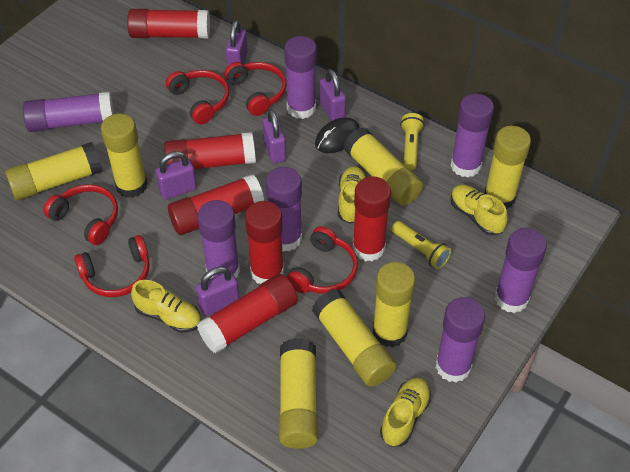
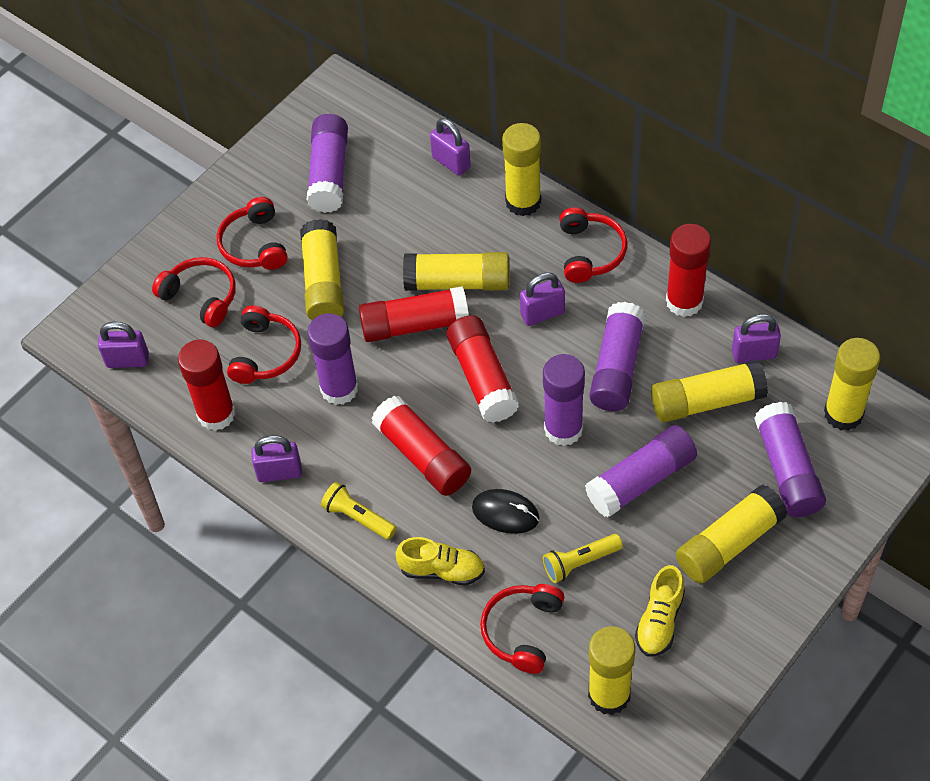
purple glue stick: [23,92,114,132] [197,200,240,279] [265,167,302,252] [284,36,317,119] [436,297,485,382] [451,93,494,177] [495,228,547,313] = 7 -> [306,114,348,213] [307,313,358,405] [543,354,585,446] [585,425,697,517] [589,302,646,411] [754,402,826,517] = 6
red glue stick: [127,9,210,38] [164,132,256,169] [168,174,264,235] [197,274,298,353] [245,201,284,284] [353,176,391,261] = 6 -> [178,340,236,431] [359,286,469,342] [371,396,471,496] [447,315,519,423] [666,224,711,317] = 5
yellow shoe: [131,280,201,333] [338,166,367,224] [380,377,431,446] [450,185,508,235] = 4 -> [395,537,485,586] [635,565,685,656] = 2

